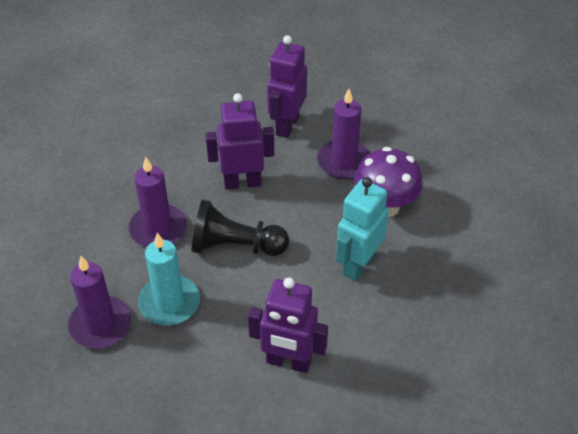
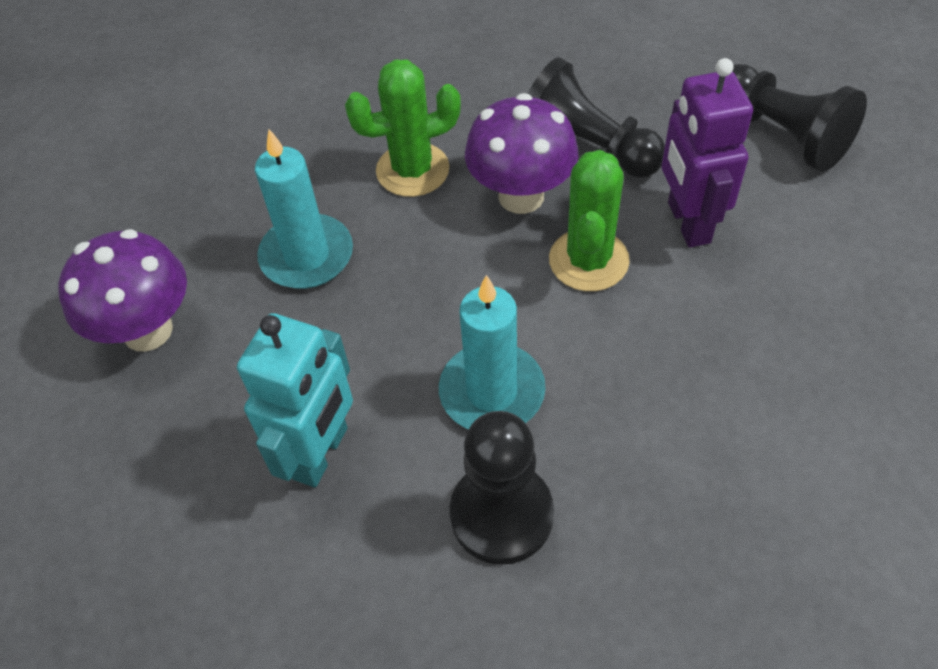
black pawn: [191,199,289,256] = 1 -> [450,411,554,565] [528,57,665,178] [733,64,867,172] = 3
green cactus: none = 0 -> [345,59,461,197] [549,150,630,291] = 2
purple candle: [68,256,132,348] [128,157,187,247] [317,89,370,179] = 3 -> none = 0
purple mushroom: [354,147,423,217] = 1 -> [58,229,187,352] [465,93,578,214] = 2
purple robot: [206,93,274,190] [248,277,328,373] [267,35,307,138] = 3 -> [662,58,753,248] = 1
turquoise candle: [138,233,200,325] = 1 -> [255,129,353,289] [439,275,546,429] = 2

